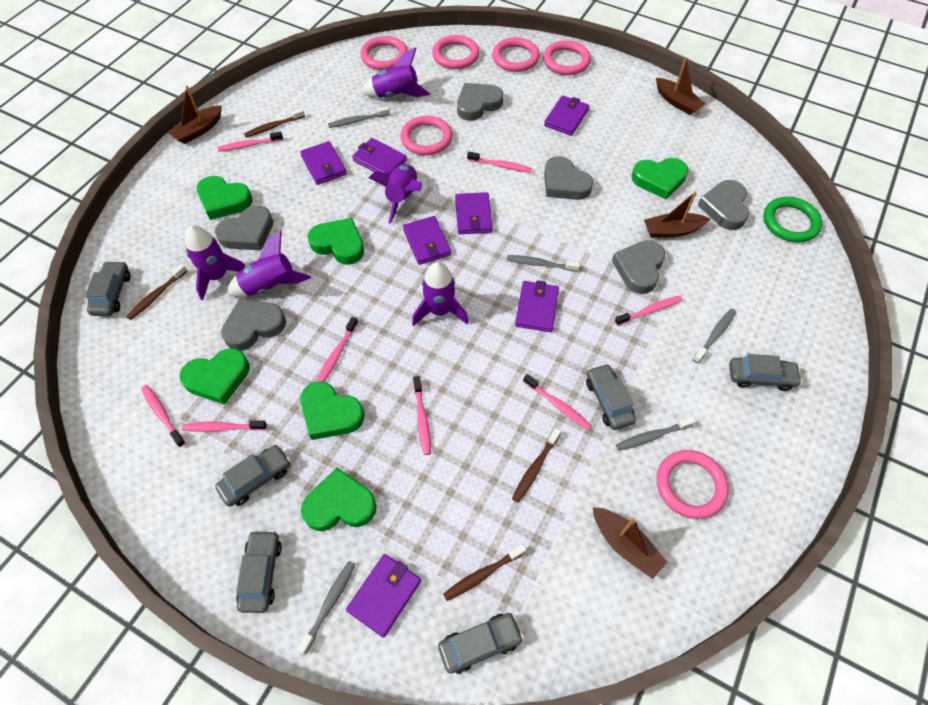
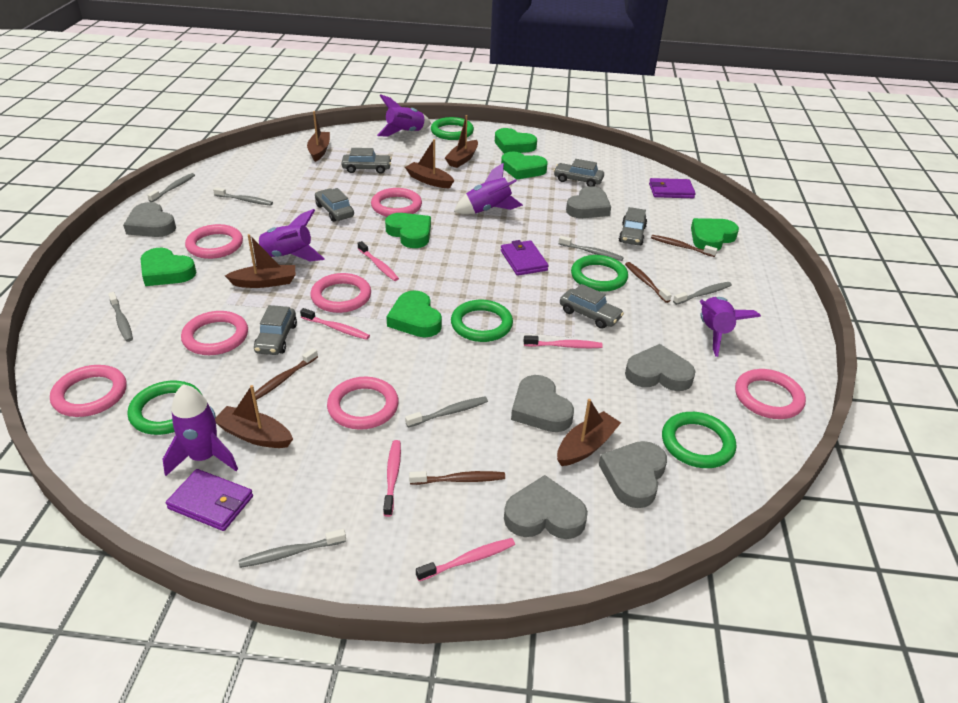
brown boat: [168,86,222,144] [593,507,667,579] [644,191,710,238] [656,57,705,115] = 4 -> [215,385,293,448] [225,234,295,288] [307,111,330,162] [405,139,454,188] [445,115,478,168] [557,399,621,466] = 6
green ring: [763,197,822,243] = 1 -> [127,381,203,435] [431,117,474,140] [451,300,513,342] [571,255,628,292] [662,412,736,468] = 5
grey toothbrush: [297,561,356,654] [328,106,390,128] [507,255,580,272] [616,417,696,451] [693,309,736,363] = 5 -> [108,292,133,342] [147,173,195,202] [213,187,273,206] [238,529,346,568] [405,396,488,427] [559,236,624,261] [673,282,732,305] = 7
pink ring: [360,36,408,70] [401,116,452,155] [432,35,480,69] [492,37,540,72] [543,41,591,75] [656,450,729,519] = 6 -> [50,365,127,417] [181,311,248,355] [185,224,243,259] [310,273,371,313] [327,377,399,430] [371,188,422,217] [735,369,806,419] = 7
pink toothbrush: [141,385,185,447] [182,420,267,432] [218,132,283,151] [317,317,358,382] [413,376,431,455] [467,152,532,173] [523,374,592,430] [615,295,683,326] = 8 -> [300,308,370,340] [358,241,399,281] [383,440,401,517] [416,538,515,581] [524,335,603,348] = 5
purple wallet: [300,141,347,185] [346,554,421,638] [352,138,407,173] [403,216,451,265] [455,192,493,234] [515,281,559,332] [544,95,589,136] = 7 -> [166,469,253,531] [501,240,549,276] [649,178,696,198] = 3

